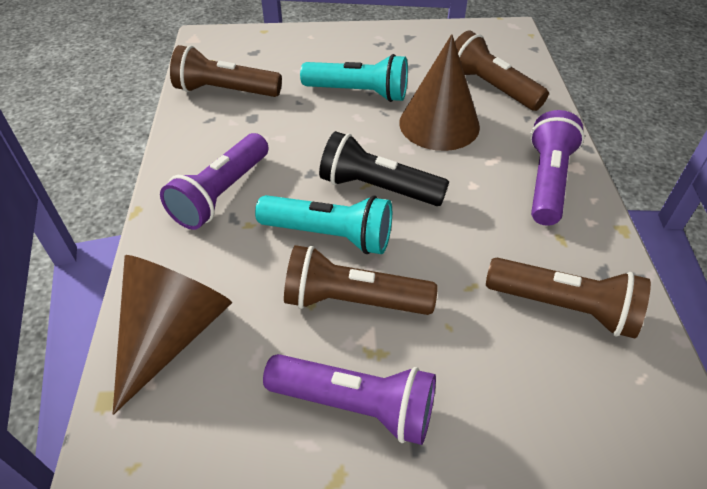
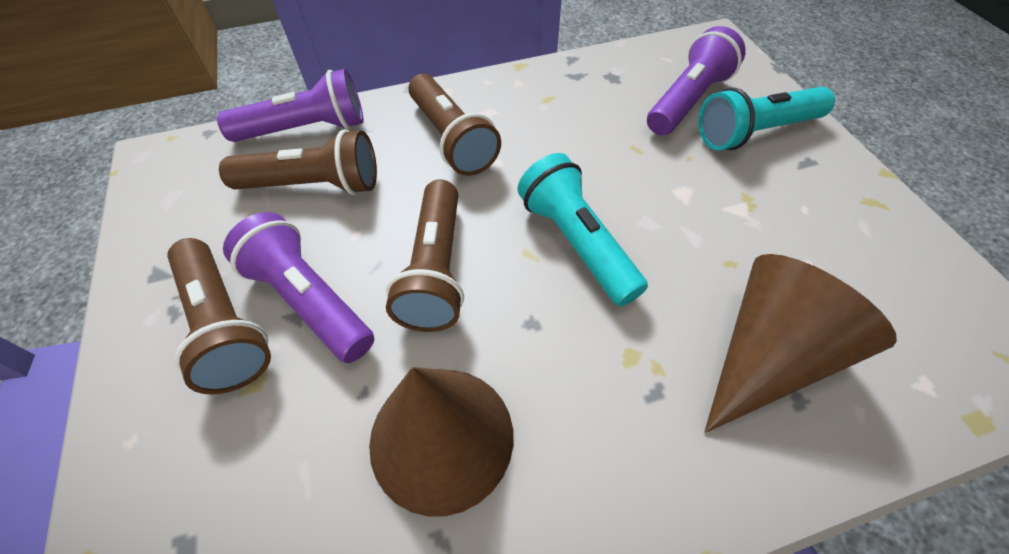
black flashlight: [319,131,449,206] = 1 -> none = 0

